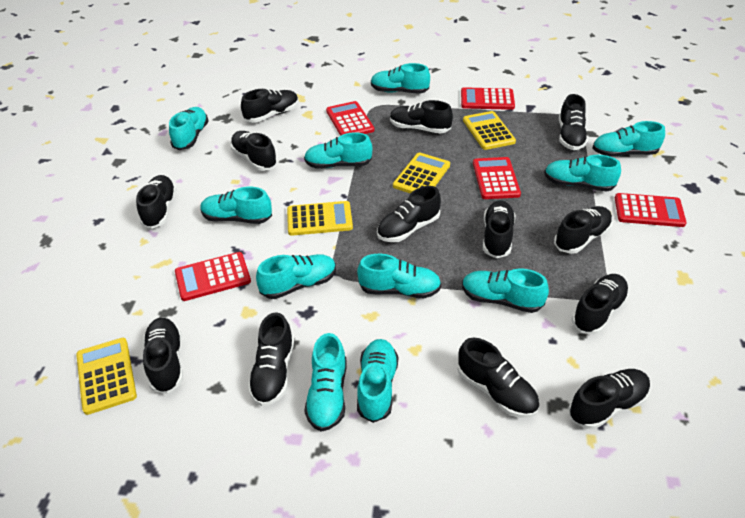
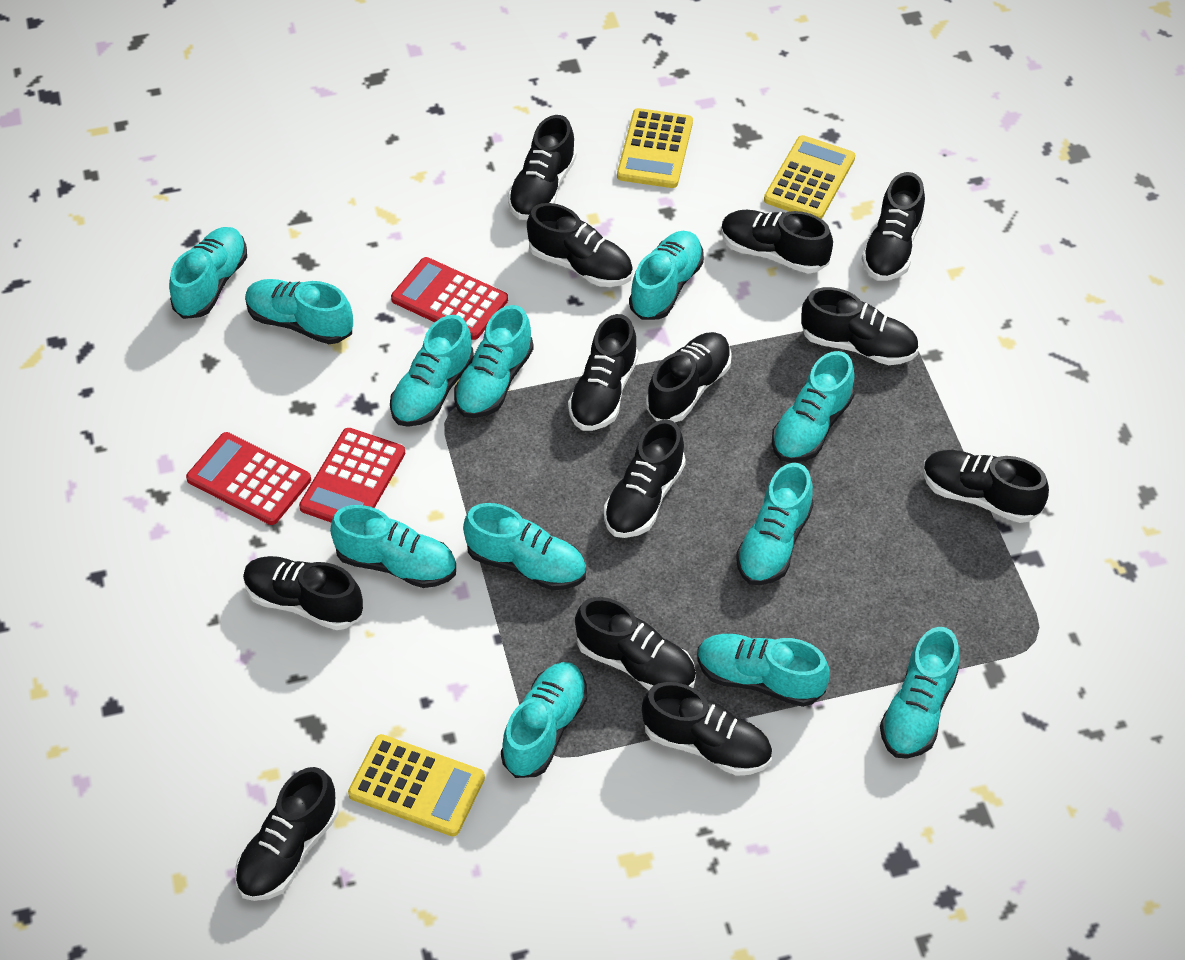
red calculator: [175,252,251,301] [326,101,374,136] [461,87,515,110] [473,157,521,199] [615,193,687,227] = 5 -> [186,432,311,525] [299,428,405,522] [391,257,508,340] = 3
turquoise shoe: [169,107,209,150] [200,187,272,224] [256,254,336,299] [304,132,372,169] [305,333,346,432] [357,254,441,298] [357,339,398,423] [371,63,430,94] [462,269,549,313] [544,155,621,192] [592,121,665,157] = 11 -> [169,227,247,319] [245,279,353,344] [330,505,456,588] [390,315,474,427] [454,305,534,418] [463,503,586,590] [501,662,587,778] [629,231,704,320] [697,634,830,707] [736,463,814,585] [772,351,855,463] [880,627,959,759] = 12
yellow calculator: [76,338,137,415] [287,201,353,236] [393,152,450,194] [463,111,516,150] = 4 -> [348,734,485,836] [617,108,693,188] [764,135,855,219] = 3

